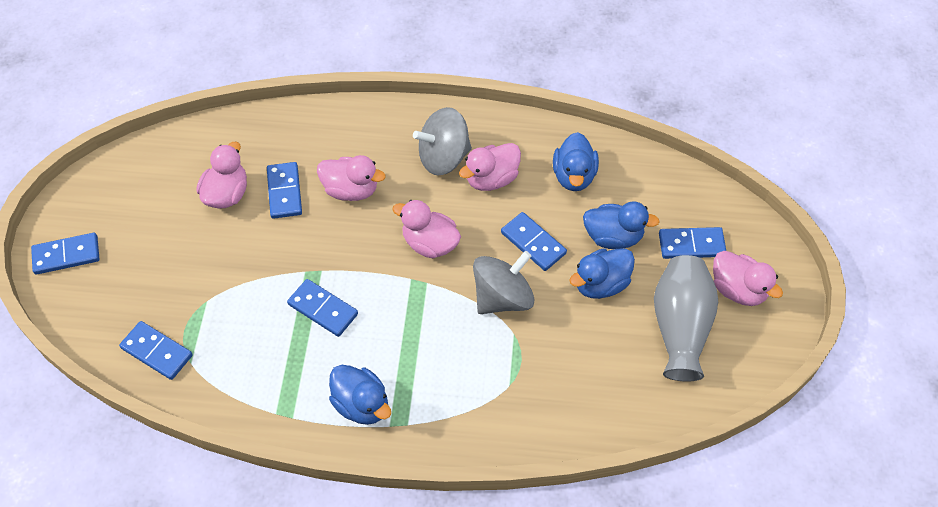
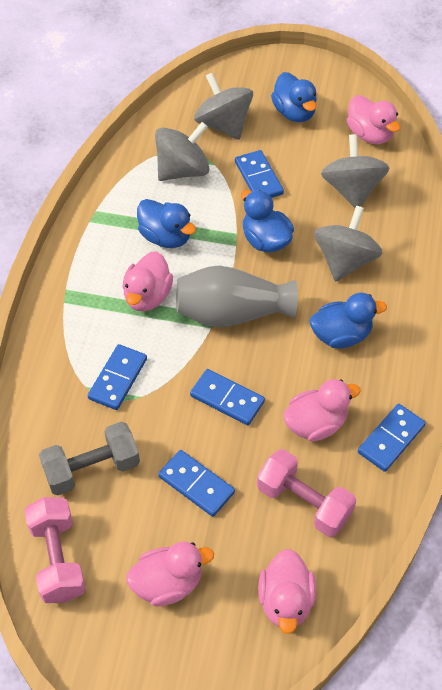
blue domino: [31,233,100,275] [119,321,193,380] [267,162,302,219] [287,279,358,337] [501,212,567,271] [659,227,726,259] = 6 -> [87,344,147,410] [158,450,235,517] [190,369,265,426] [235,150,284,198] [358,404,426,472] = 5
grey dumbbell: none = 0 -> [39,422,140,495] = 1
grey spinning top: [413,107,472,176] [473,251,534,314] = 2 -> [155,122,209,181] [194,73,253,140] [314,206,383,282] [321,134,389,208] = 4
pink dumbbell: none = 0 -> [24,497,86,603] [257,449,356,537] = 2

